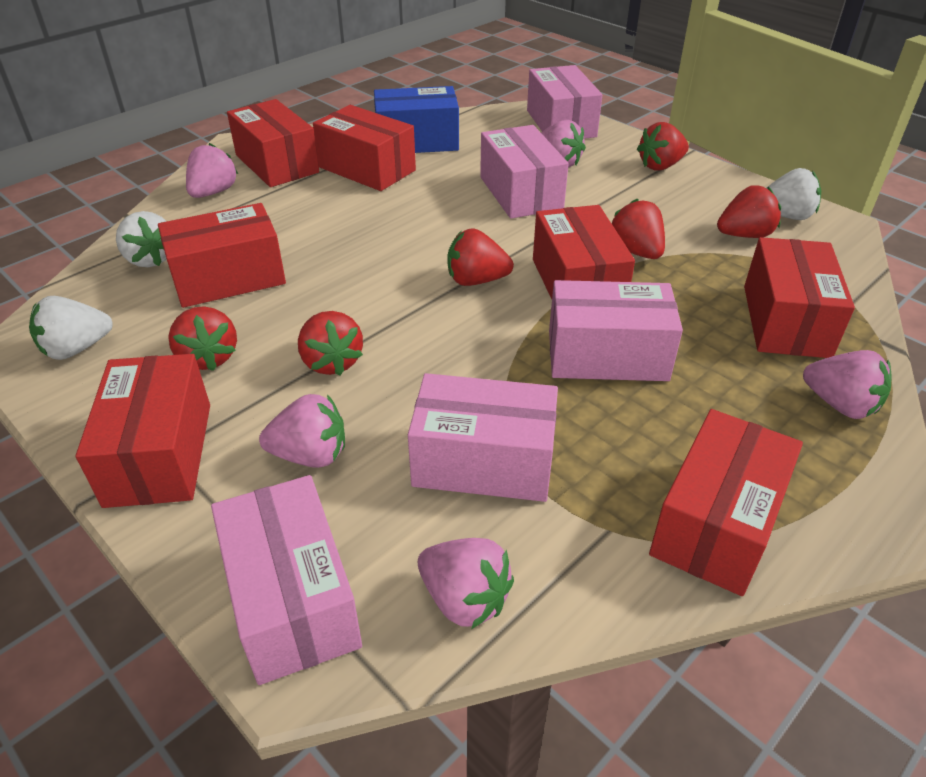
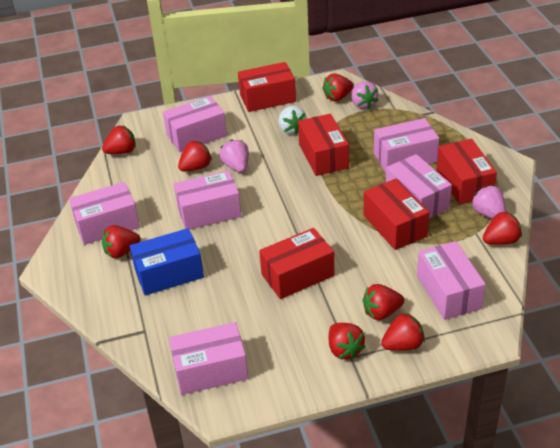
pink box: [211,475,362,685] [408,373,558,502] [480,125,569,219] [527,65,602,139] [549,280,683,381] = 5 -> [69,182,140,245] [163,96,227,152] [169,322,248,395] [174,170,241,230] [374,118,439,173] [386,154,452,218] [417,241,486,320] = 7
pink strawberry: [186,143,238,198] [259,394,345,468] [418,538,514,629] [541,120,586,167] [803,350,892,419] = 5 -> [219,139,249,173] [351,81,379,109] [471,185,506,219] = 3
red box: [76,354,210,508] [158,203,286,308] [227,99,319,187] [313,105,416,191] [533,205,635,299] [649,409,803,596] [744,237,855,358] = 7 -> [238,62,296,112] [259,228,334,299] [298,114,349,176] [364,179,429,250] [436,139,497,205] = 5
red strawberry: [168,306,237,371] [298,311,363,376] [448,228,514,286] [612,199,665,259] [637,122,689,170] [717,185,781,238] = 6 -> [102,125,136,154] [102,225,141,258] [178,141,212,172] [322,74,354,101] [329,323,365,359] [363,284,404,320] [381,312,425,351] [483,211,522,245] = 8
white strawberry: [29,296,113,360] [116,211,167,267] [767,168,821,220] = 3 -> [279,106,307,135] = 1

